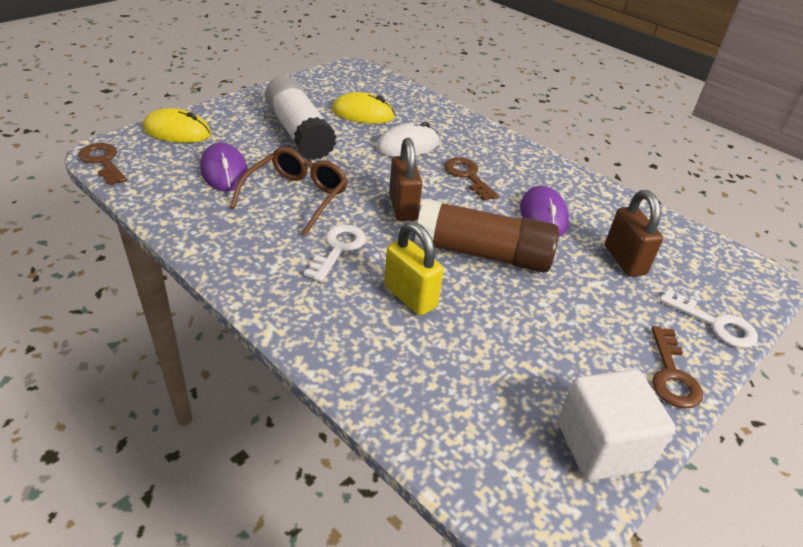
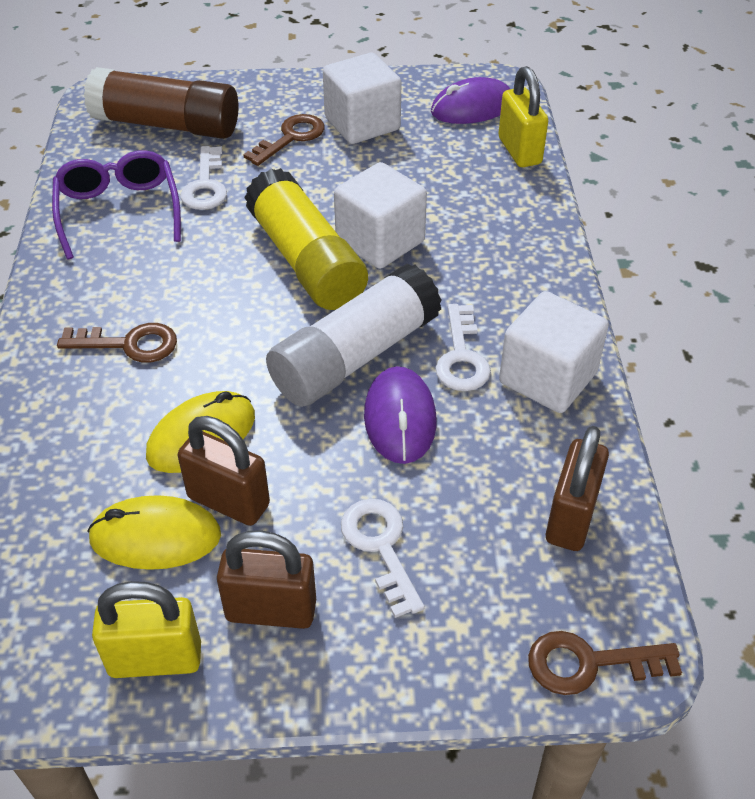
brown glasses: [230,147,348,236] = 1 -> none = 0
brown padlock: [389,138,422,221] [605,190,663,277] = 2 -> [178,416,270,526] [217,530,316,629] [546,426,609,551] = 3
purple glasses: none = 0 -> [52,150,181,259] = 1
white cube: [558,369,676,481] = 1 -> [323,53,402,144] [334,162,427,269] [499,291,609,413] = 3
white key: [304,225,366,282] [659,289,758,348] = 2 -> [180,146,227,210] [341,499,425,618] [435,304,491,391] = 3
white mouse: [376,122,439,157] = 1 -> none = 0
yellow glue stick: none = 0 -> [244,168,368,310] = 1
yellow padlock: [384,221,444,315] = 1 -> [92,581,201,678] [498,66,548,167] = 2

